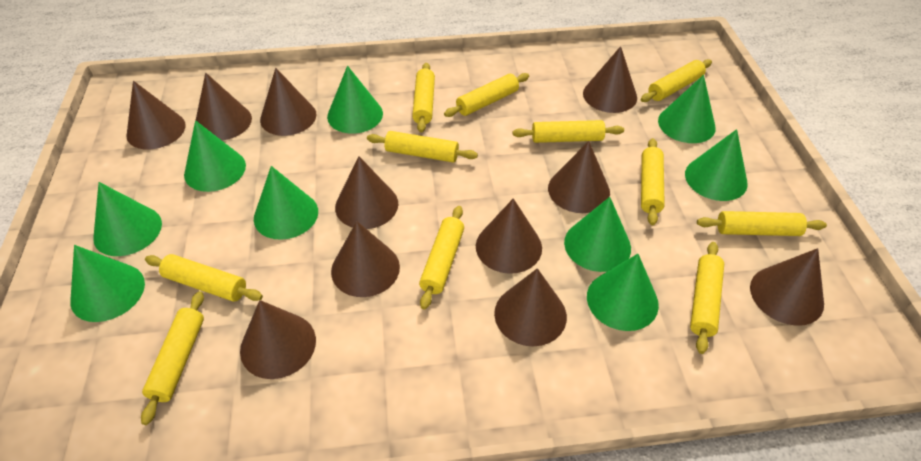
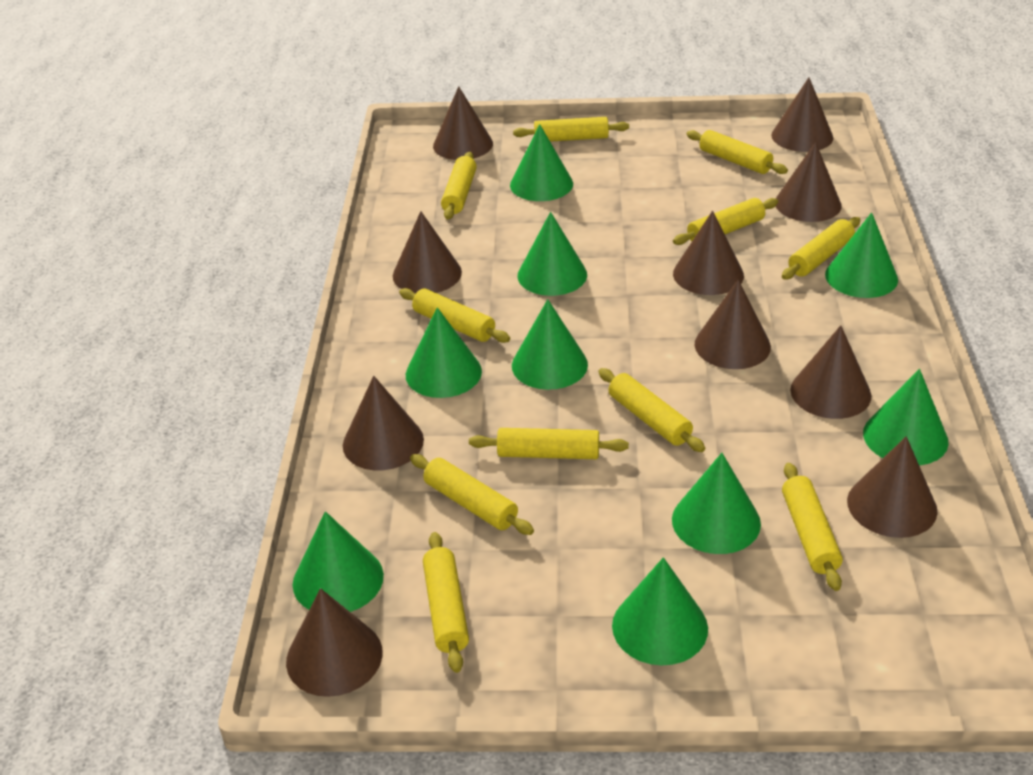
brown cone: [126,81,186,149] [196,73,252,141] [240,300,316,379] [260,68,316,136] [331,221,400,297] [335,156,398,229] [476,198,542,274] [494,268,567,347] [548,141,610,213] [583,46,637,113] [750,248,824,326] = 11 -> [286,588,382,697] [343,376,424,470] [393,211,462,294] [433,86,493,160] [673,211,744,295] [694,280,771,369] [771,77,833,152] [776,142,842,222] [790,325,871,419] [847,436,938,538] = 10

